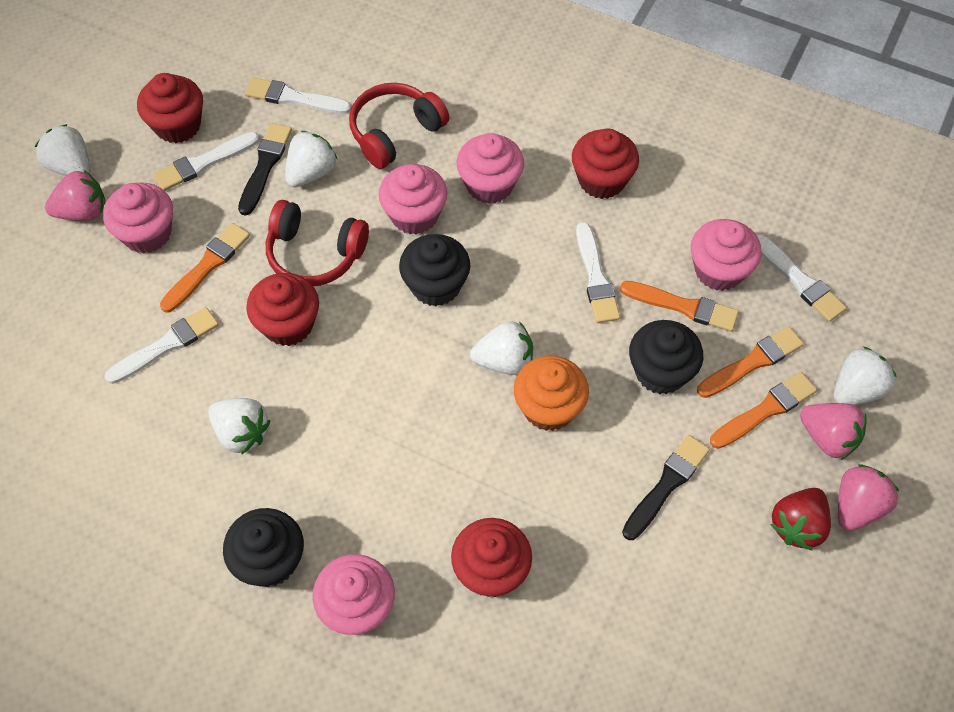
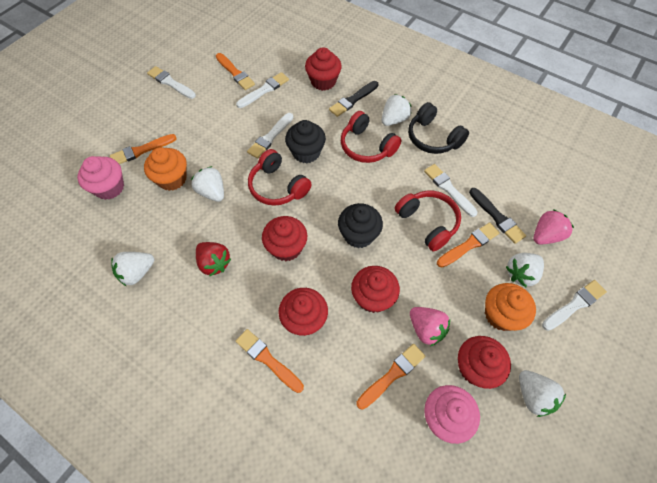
black cupcake: [223,508,304,587] [399,234,470,306] [629,320,703,394] = 3 -> [285,120,326,163] [338,203,383,248] = 2
black headphones: none = 0 -> [408,102,469,154] = 1
orange brush: [160,223,250,313] [620,281,739,332] [697,326,804,398] [710,372,817,449] = 4 -> [110,134,177,164] [216,53,255,90] [236,329,304,393] [356,344,425,410] [437,222,500,268] = 5
orange cupcake: [514,356,589,431] = 1 -> [144,147,187,191] [485,283,536,331] = 2
pink cupcake: [103,182,173,254] [312,554,395,635] [379,164,447,235] [457,133,524,204] [691,219,762,291] = 5 -> [77,156,124,200] [424,385,480,444] = 2
pink strawberry: [45,170,105,221] [800,403,867,460] [838,464,899,531] = 3 -> [410,307,450,346] [533,209,574,245] = 2
red cupcake: [137,73,203,143] [246,273,319,346] [451,518,532,597] [572,128,639,199] = 4 -> [262,216,307,261] [279,288,328,336] [305,47,342,91] [351,266,400,313] [458,336,511,389] = 5
red headphones: [266,200,369,286] [349,83,449,169] = 2 -> [248,149,312,206] [341,111,401,163] [395,190,461,251] = 3

